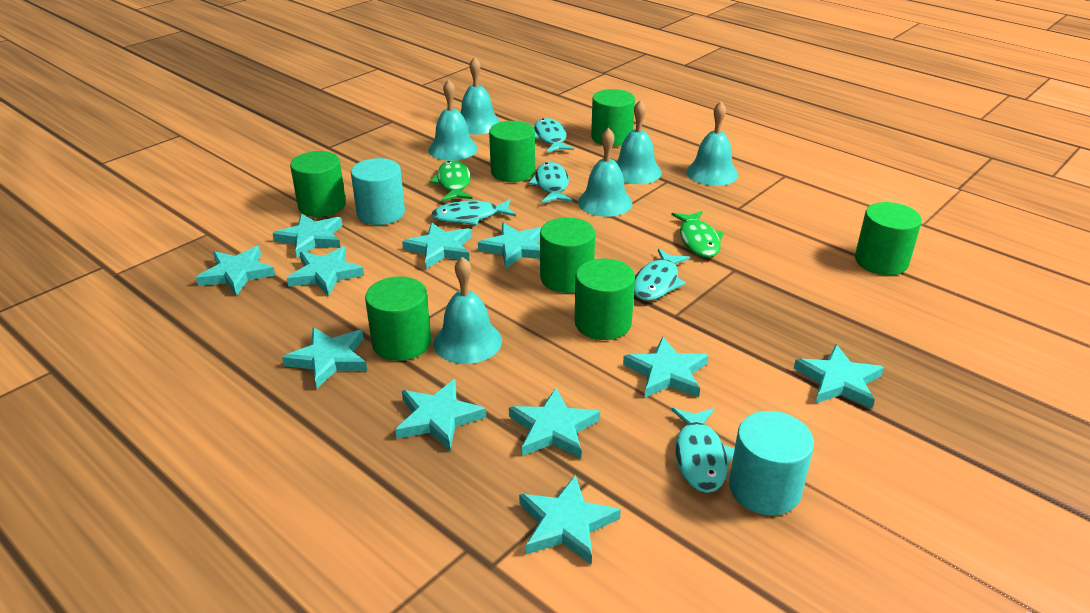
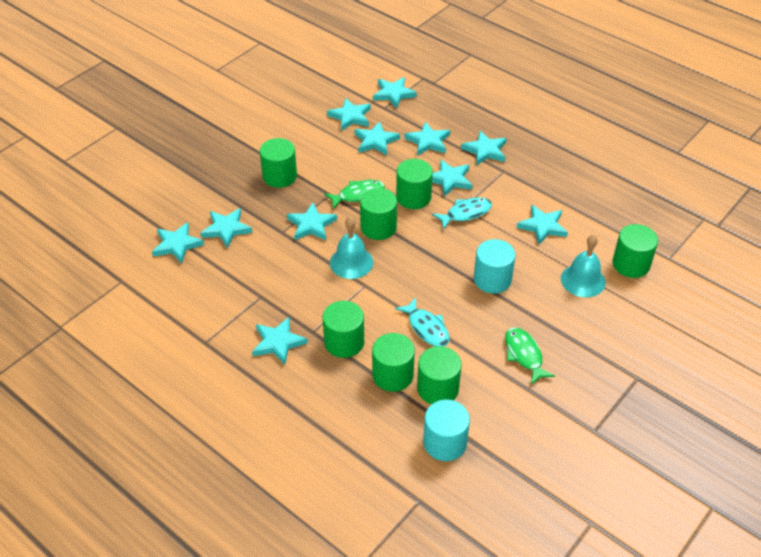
turquoise bell: [428,79,478,161] [433,257,502,364] [461,57,501,134] [578,128,633,217] [616,100,662,184] [686,101,738,186] = 6 -> [330,217,373,279] [561,235,606,297] = 2
turquoise fish: [431,199,516,225] [528,162,573,203] [534,118,574,153] [634,249,690,301] [671,408,735,493] = 5 -> [395,297,450,347] [432,197,492,230] = 2

